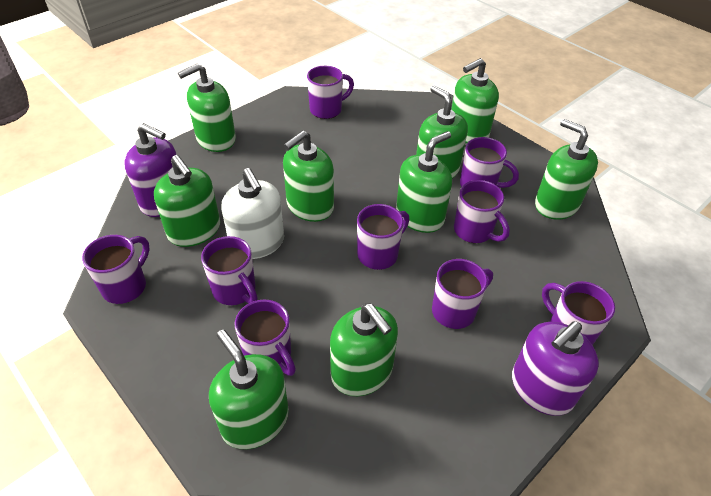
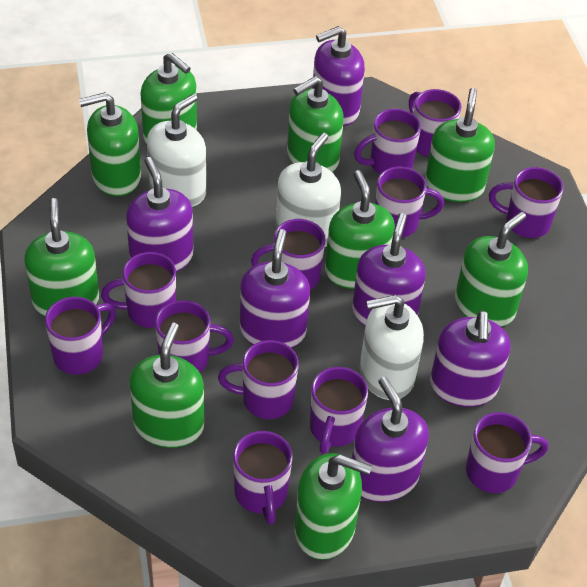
purple mug: [82,235,150,304] [201,236,258,305] [235,300,296,376] [307,66,354,119] [357,204,410,270] [432,259,493,329] [454,180,510,243] [460,137,519,188] [542,281,615,345] = 9 -> [45,297,116,375] [101,252,176,328] [155,300,234,373] [218,340,299,419] [233,431,293,525] [251,219,326,290] [310,367,368,454] [354,109,421,174] [375,167,444,238] [409,89,462,157] [466,412,549,493] [489,167,564,238] = 12
purple soap dispenser: [125,123,177,217] [512,321,599,416] = 2 -> [126,157,193,272] [240,229,310,348] [312,26,365,126] [352,213,426,326] [352,377,429,502] [430,310,511,407] = 6
white soap dispenser: [221,168,284,259] = 1 -> [147,94,206,207] [276,133,341,247] [360,295,424,400] = 3

